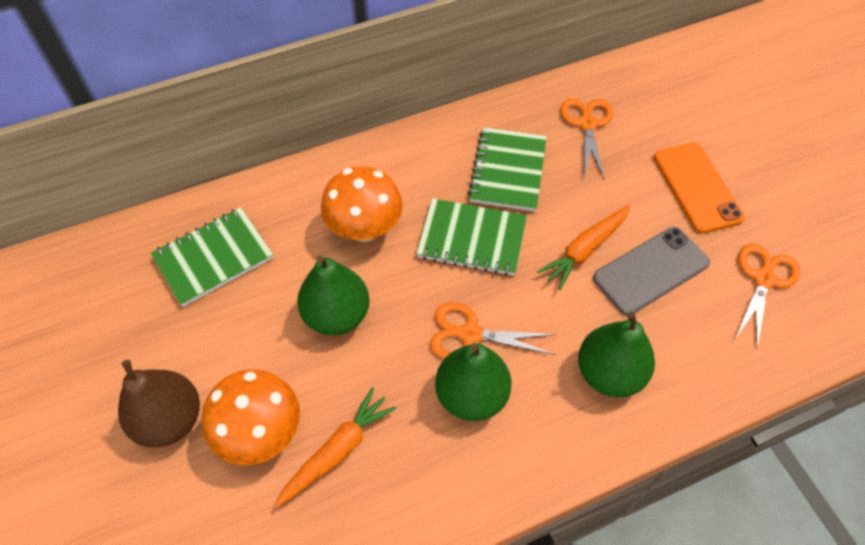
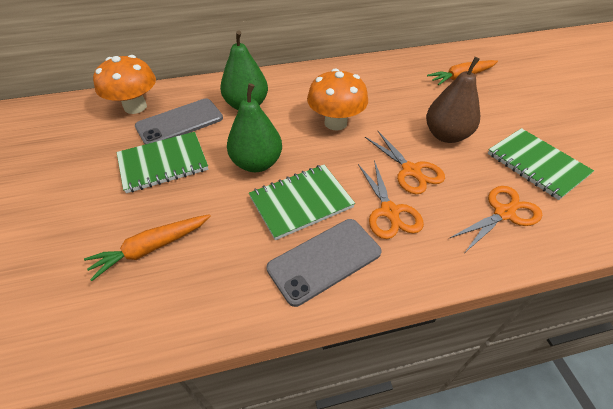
green pear: [297,255,370,335] [435,343,511,421] [578,312,655,397] = 3 -> [220,31,268,110] [227,83,282,172] = 2
grey phone: [593,227,710,315] = 1 -> [135,98,223,144] [266,219,382,307] = 2
orange phone: [654,142,745,234] = 1 -> none = 0

